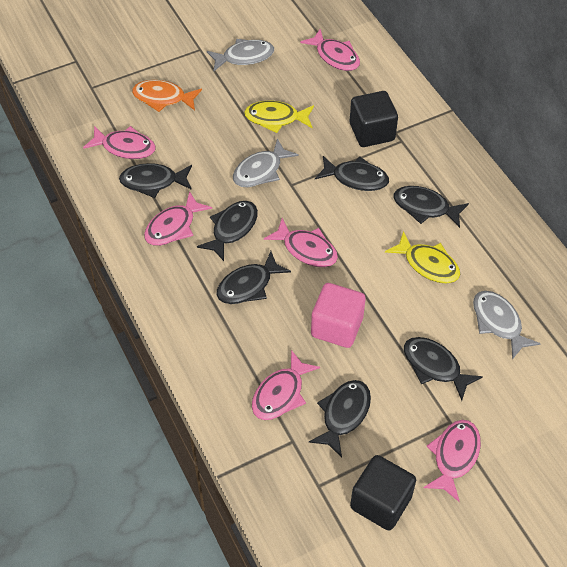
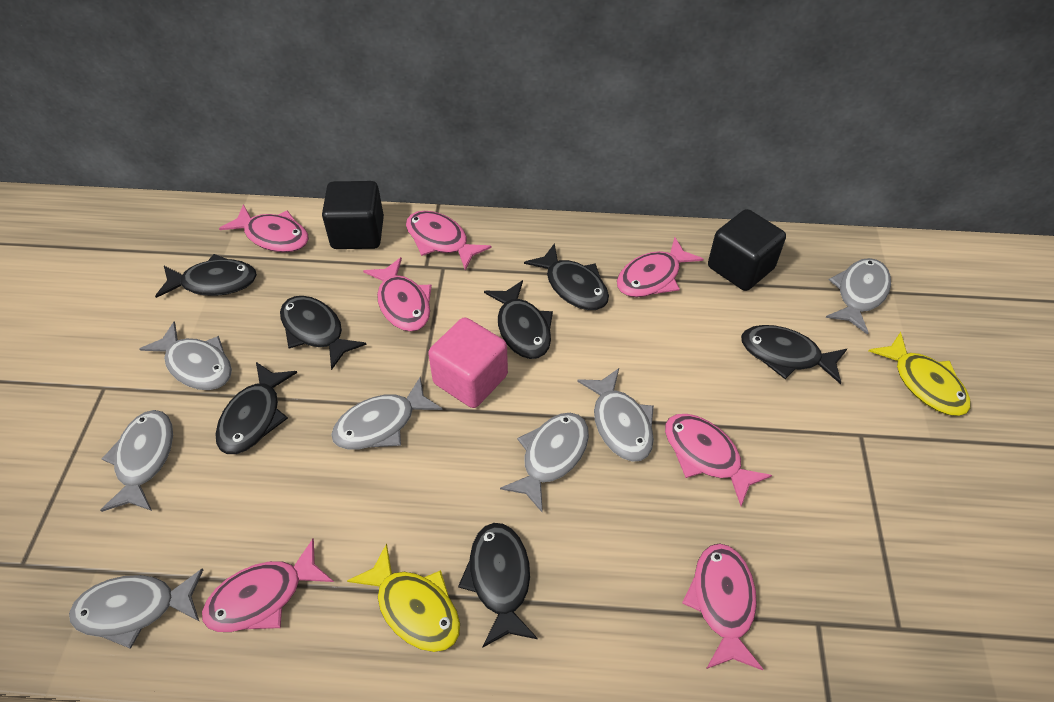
grey fish: [207,39,274,71] [233,138,299,187] [473,291,541,360] = 3 -> [69,568,204,649] [100,410,173,512] [140,322,232,390] [331,377,443,450] [500,413,589,513] [577,368,654,462] [826,258,891,335] = 7
orange fish: [132,80,202,112] = 1 -> none = 0
pink fish: [83,126,156,159] [144,191,212,246] [252,350,320,420] [264,218,338,267] [300,29,360,71] [423,420,481,502] = 6 -> [202,539,334,632] [219,204,309,252] [363,257,432,332] [406,211,492,270] [617,237,704,297] [665,414,772,506] [682,543,763,670] = 7

